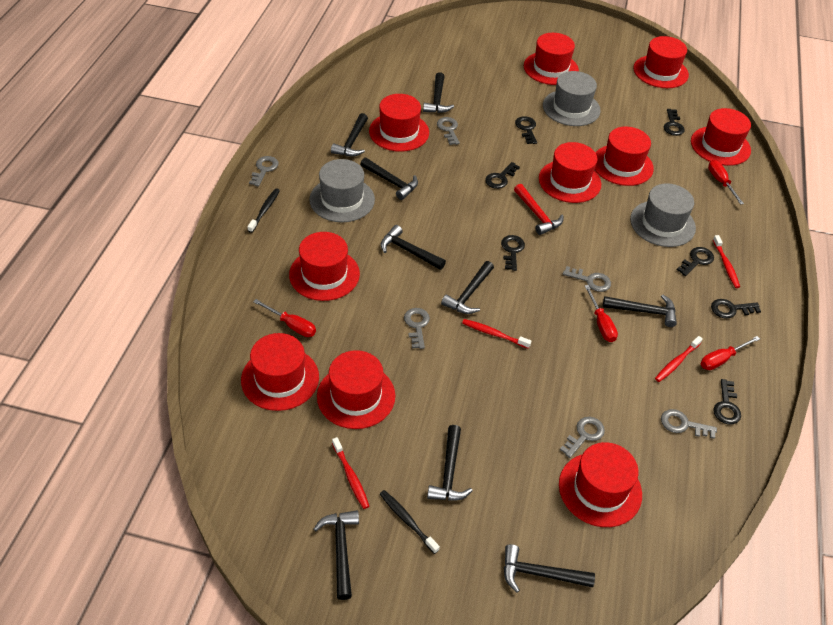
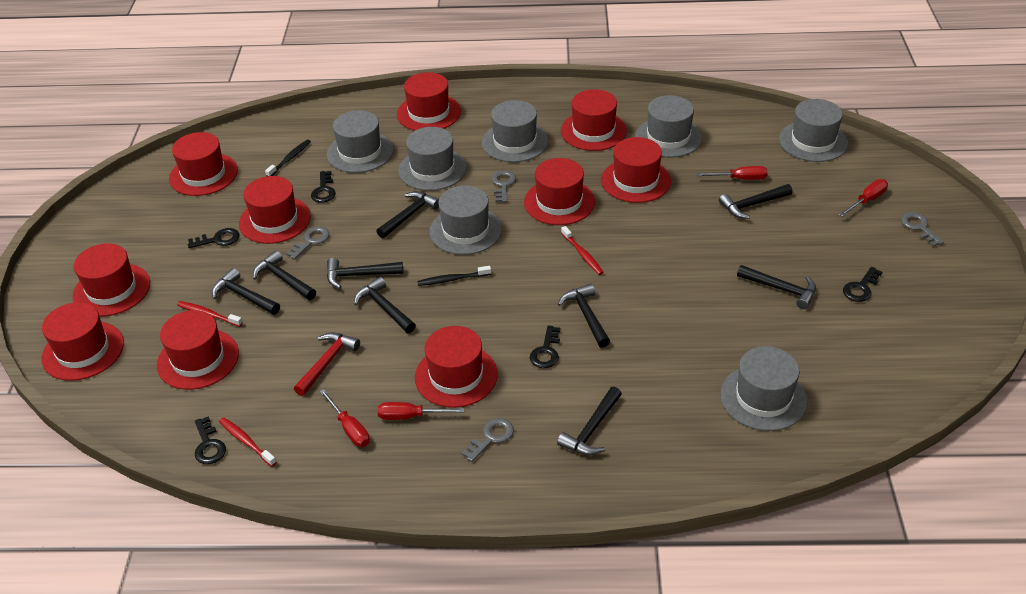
black key: [485,162,520,189] [501,235,525,271] [515,116,537,144] [664,109,685,136] [677,247,714,276] [711,299,761,319] [713,379,741,424] = 7 -> [188,228,239,248] [195,416,226,464] [311,171,336,203] [530,326,560,368] [843,267,883,302] = 5
grey hat: [309,159,375,222] [543,71,601,126] [630,183,696,247] = 3 -> [327,110,394,173] [398,127,467,191] [429,186,502,255] [482,100,548,162] [635,95,702,158] [720,346,808,431] [779,99,848,162] = 7
grey key: [249,156,279,187] [404,308,430,349] [437,117,460,145] [560,417,605,458] [563,266,611,292] [661,409,717,439] = 6 -> [286,226,329,259] [462,418,514,462] [492,170,516,202] [901,212,944,246] = 4
red toothbrush: [332,437,369,509] [462,319,531,349] [655,336,703,382] [713,235,740,288] = 4 -> [177,301,243,327] [219,417,276,466] [561,226,604,275] = 3

